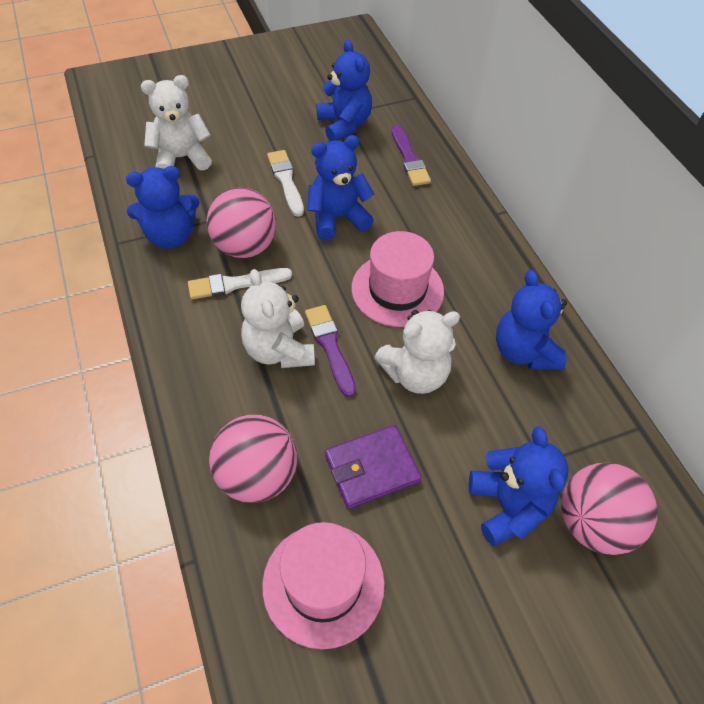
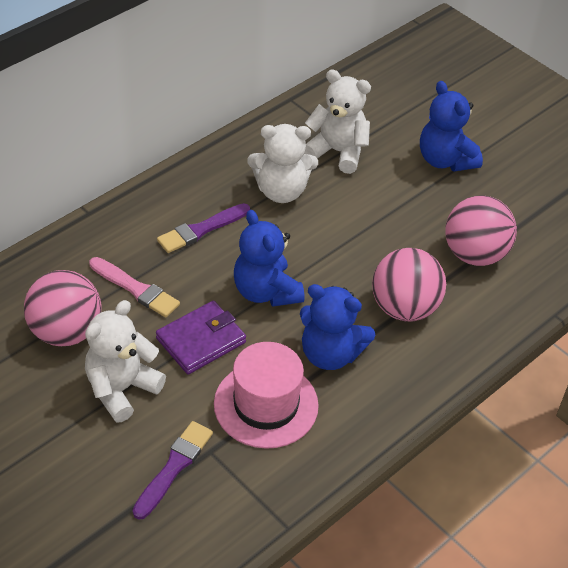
blue teddy bear: [126,166,200,249] [308,135,374,240] [317,40,372,141] [469,426,569,546] [496,270,567,370] = 5 -> [234,210,304,307] [300,284,375,370] [420,81,483,171] = 3
pink brush: none = 0 -> [89,257,180,317] = 1
pink hat: [262,522,385,649] [351,231,444,327] = 2 -> [214,342,319,449] = 1
white brush: [188,268,292,300] [267,150,304,217] = 2 -> none = 0

